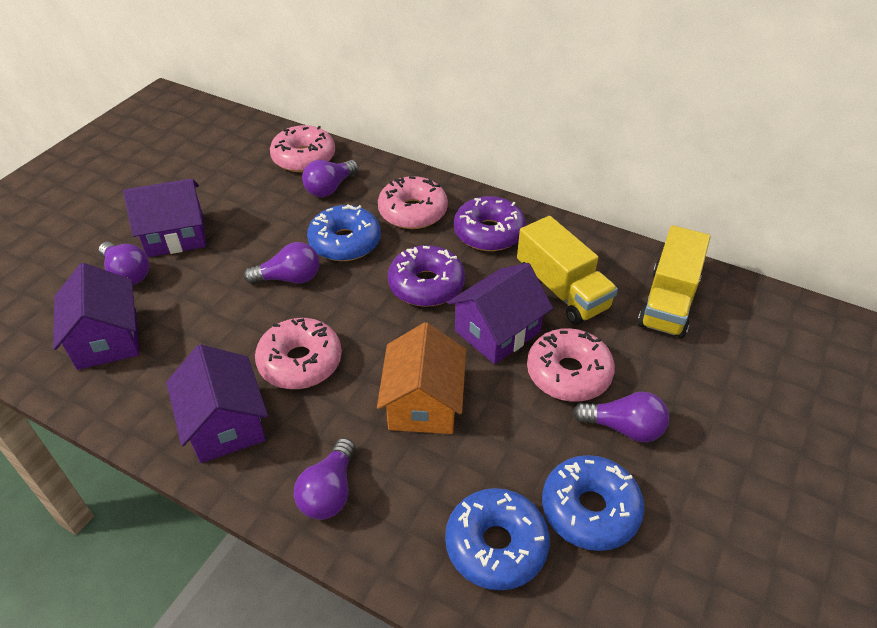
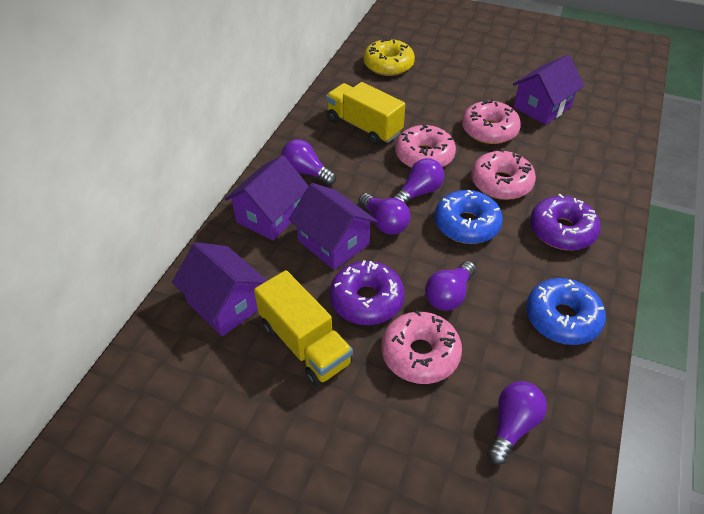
blue donut: [307,204,381,261] [445,488,550,590] [542,455,645,551] = 3 -> [434,190,503,244] [526,278,606,345] = 2
orange house: [377,322,466,434] = 1 -> none = 0
yellow donut: none = 0 -> [363,37,415,76] = 1

